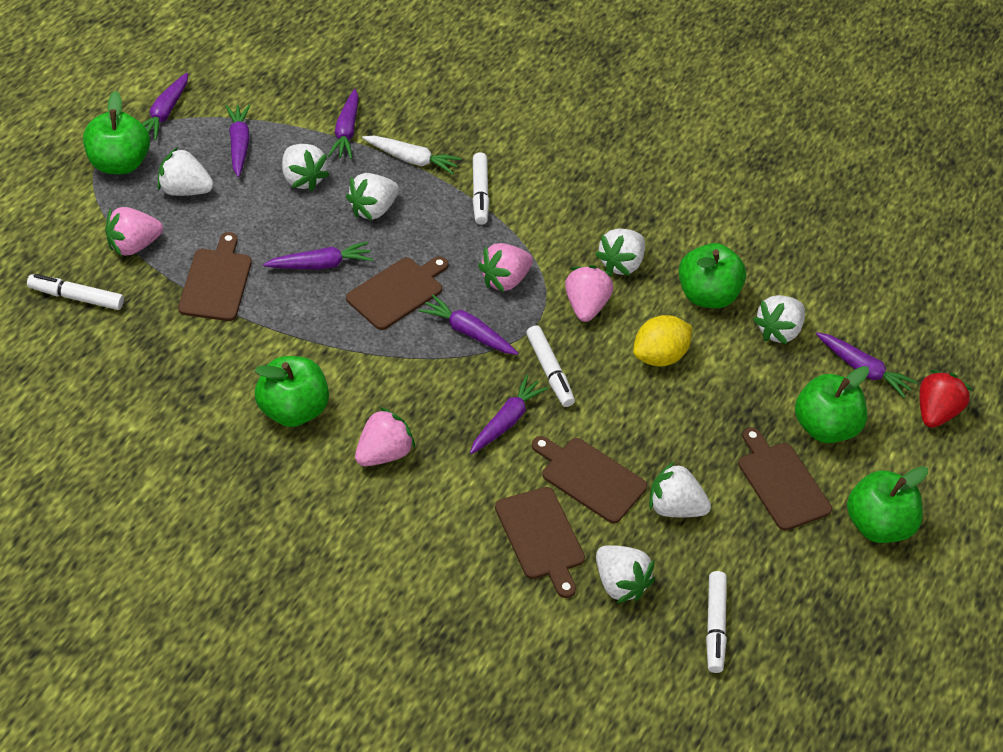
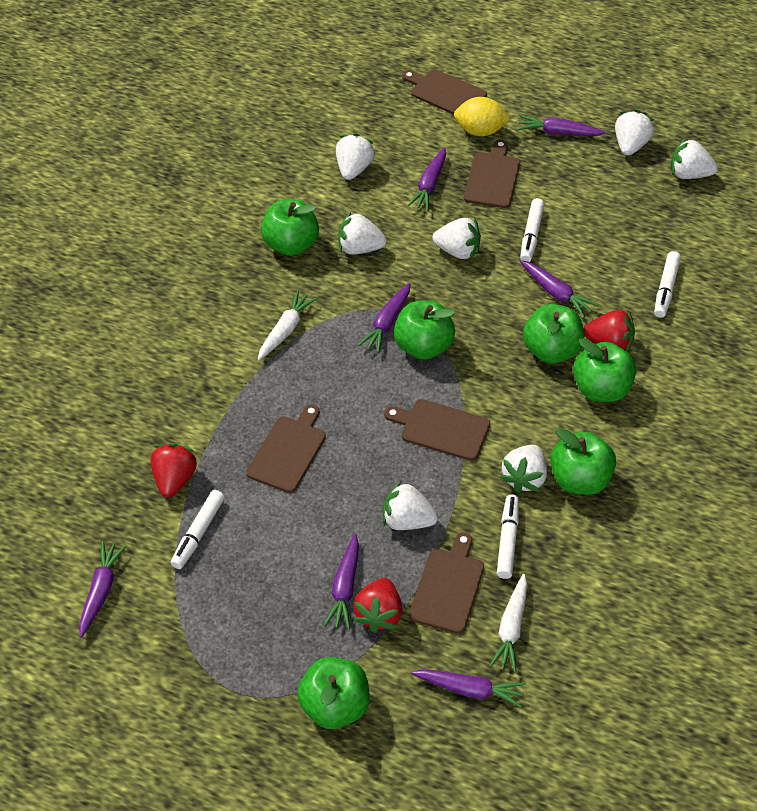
green apple: [83,91,150,174] [255,356,329,427] [679,243,746,308] [795,366,869,443] [847,466,928,543] = 5 -> [261,199,319,256] [297,657,370,729] [394,301,455,360] [523,304,584,364] [550,428,616,495] [573,338,636,402] = 6
pink strawberry: [105,207,163,256] [355,407,415,466] [478,243,533,292] [565,265,613,322] = 4 -> none = 0
red strawberry: [919,370,973,428] = 1 -> [150,443,197,498] [353,578,402,633] [584,310,635,352] = 3
white carrot: [362,136,461,175] = 1 -> [258,290,317,360] [490,574,527,672] = 2

